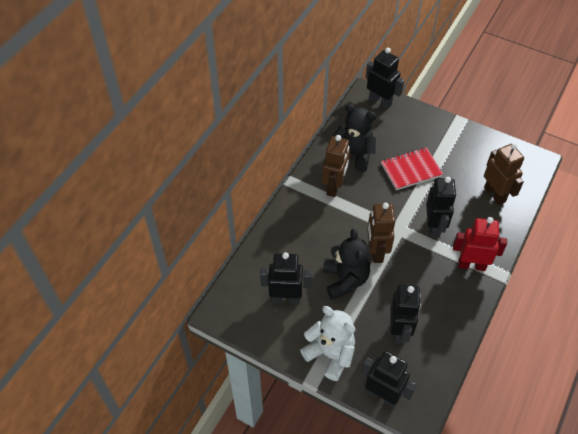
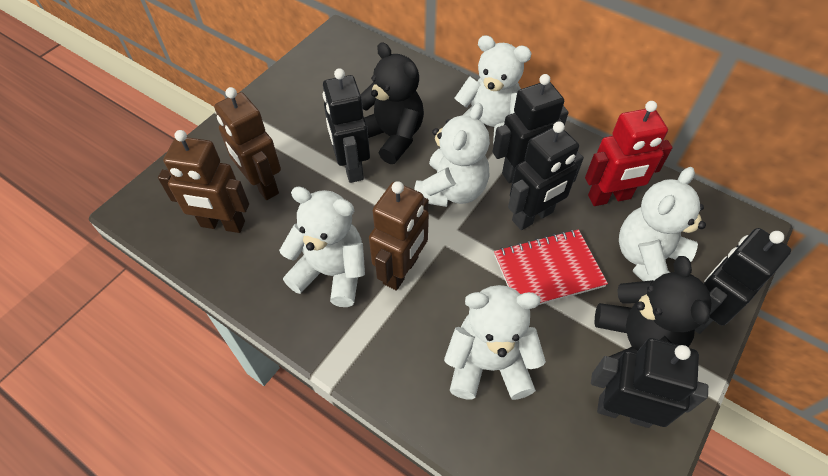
white teddy bear: [300,306,356,381] = 1 -> [279,187,365,307] [414,103,490,207] [444,285,546,400] [454,35,532,145] [619,167,706,281] = 5

